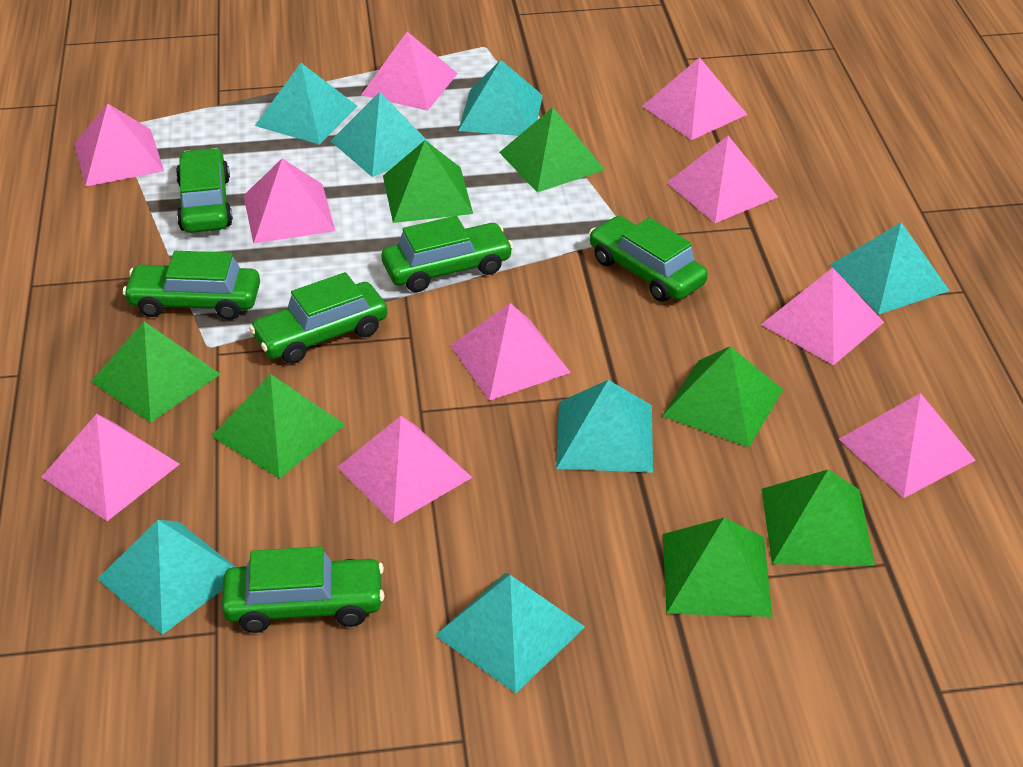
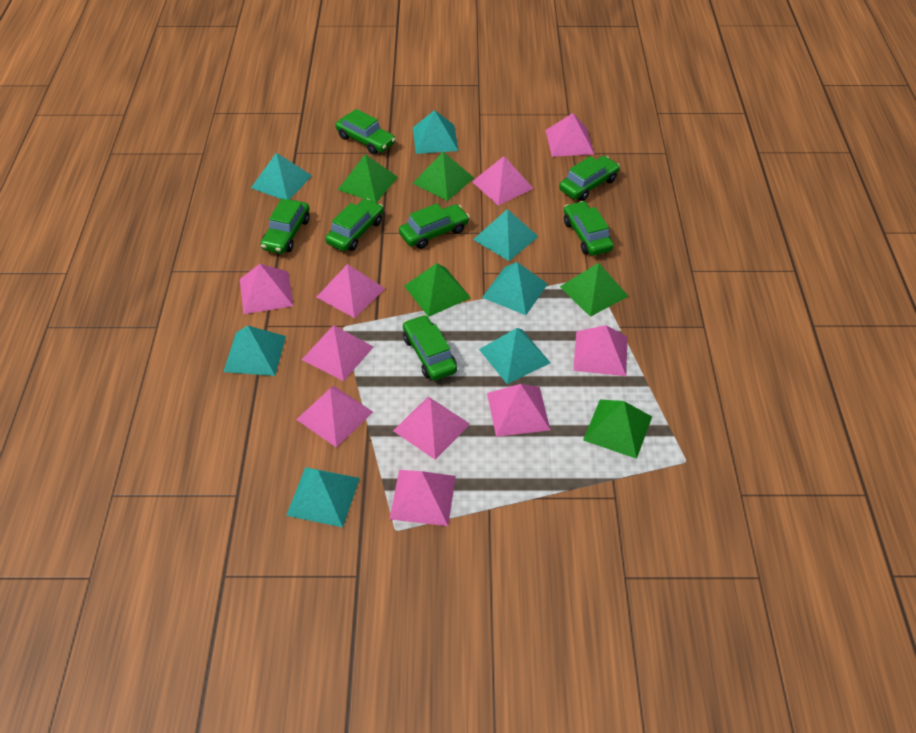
green car: [123,251,260,320] [176,148,233,233] [222,546,385,633] [249,272,387,364] [382,216,513,292] [589,216,708,302] = 6 -> [261,198,310,254] [325,199,383,251] [335,109,396,155] [399,203,469,249] [403,315,457,381] [559,156,620,201] [564,201,614,256] = 7
green pyramid: [91,322,220,423] [212,374,345,479] [383,140,473,223] [499,107,605,193] [662,346,783,447] [663,518,772,617] [762,469,875,565] = 7 -> [338,154,398,203] [404,263,471,317] [413,152,474,201] [560,263,629,317] [583,400,652,459] = 5

